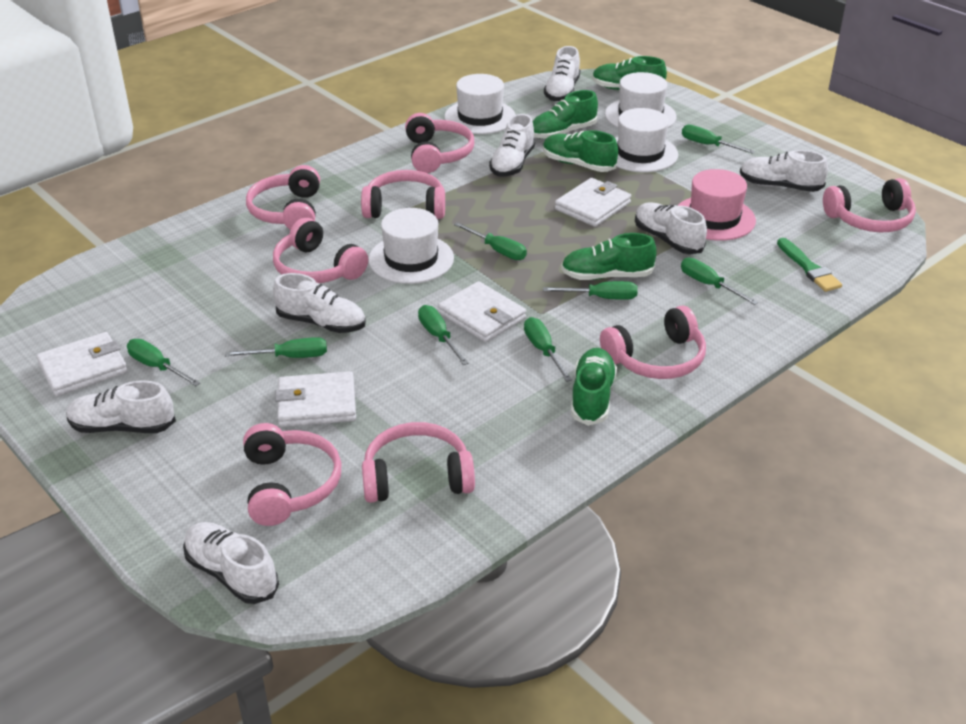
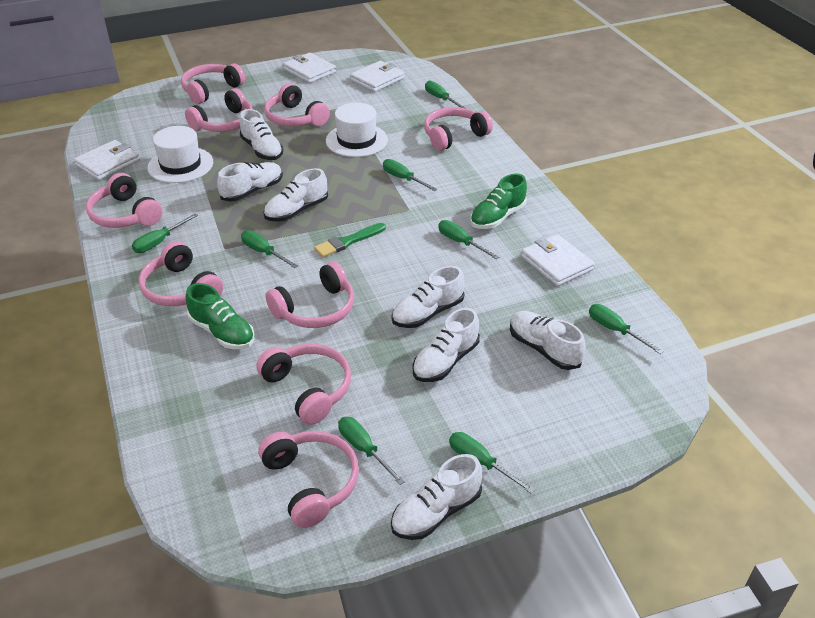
green shoe: [533,90,598,139] [543,130,618,172] [561,233,657,280] [571,348,617,426] [592,56,667,90] = 5 -> [186,283,255,349] [470,174,527,229] = 2
pink hat: [678,169,756,241] = 1 -> none = 0
pink headphones: [243,423,341,526] [246,165,320,230] [273,218,368,283] [361,170,445,219] [362,422,475,503] [405,113,474,173] [600,305,706,379] [823,178,916,232] = 8 -> [86,173,163,228] [139,241,223,306] [181,64,245,104] [185,88,253,132] [256,344,351,425] [258,431,359,528] [264,83,330,127] [265,262,354,328] [424,107,493,151] = 9
white hat: [368,208,454,284] [445,74,516,134] [605,72,677,128] [615,108,678,172] = 4 -> [147,126,213,183] [326,103,388,157] = 2

